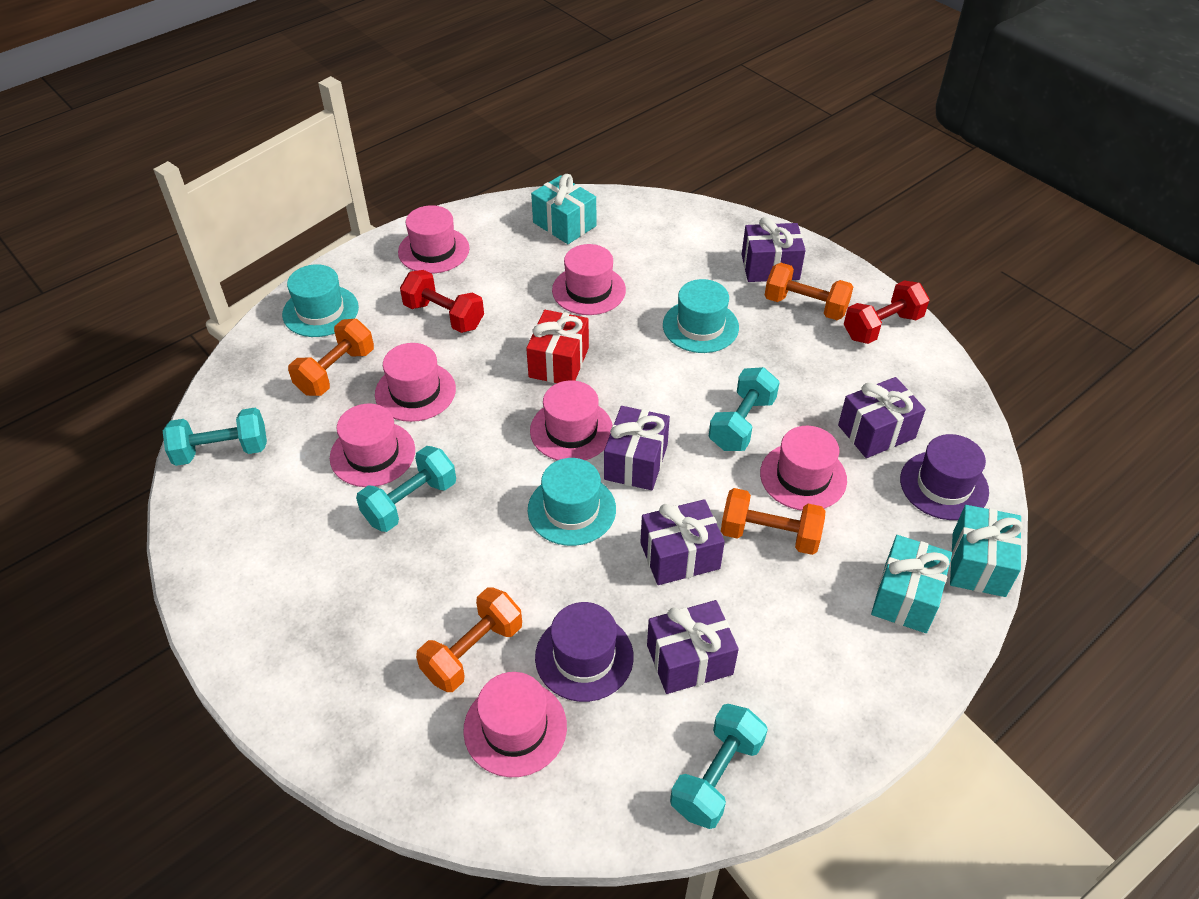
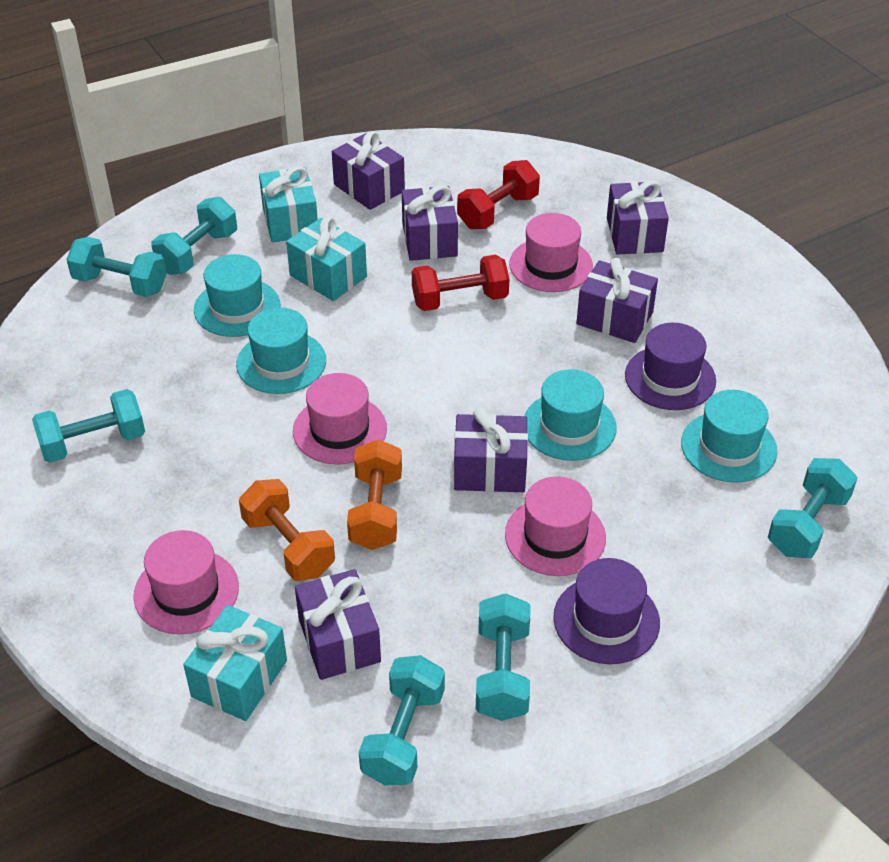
orange dumbbell: [288,319,374,396] [416,587,522,692] [721,488,825,555] [765,263,853,320] = 4 -> [239,479,335,581] [347,439,402,550] = 2
pink hat: [330,403,415,487] [375,343,456,422] [398,205,470,274] [463,672,567,777] [530,380,613,460] [552,244,626,315] [760,426,847,511] = 7 -> [133,530,239,634] [293,373,387,465] [505,476,606,576] [509,213,593,292] = 4
purple gift: [604,406,670,490] [640,499,725,585] [647,600,739,694] [742,217,806,282] [838,377,926,458] = 5 -> [295,569,381,680] [332,131,405,210] [402,185,458,261] [454,407,528,492] [576,258,658,343] [607,180,669,255] = 6
red gift: [526,310,589,383] = 1 -> none = 0
turquoise dumbbell: [163,408,267,466] [356,446,456,532] [670,704,768,829] [709,367,780,451] = 4 -> [32,389,145,463] [66,237,167,297] [152,197,237,275] [359,655,445,785] [476,593,530,721] [768,458,857,558] = 6
turquoise hat: [282,264,359,337] [528,458,616,546] [663,279,739,353] = 3 -> [194,254,280,337] [236,307,326,394] [524,369,617,461] [681,390,777,483] = 4

